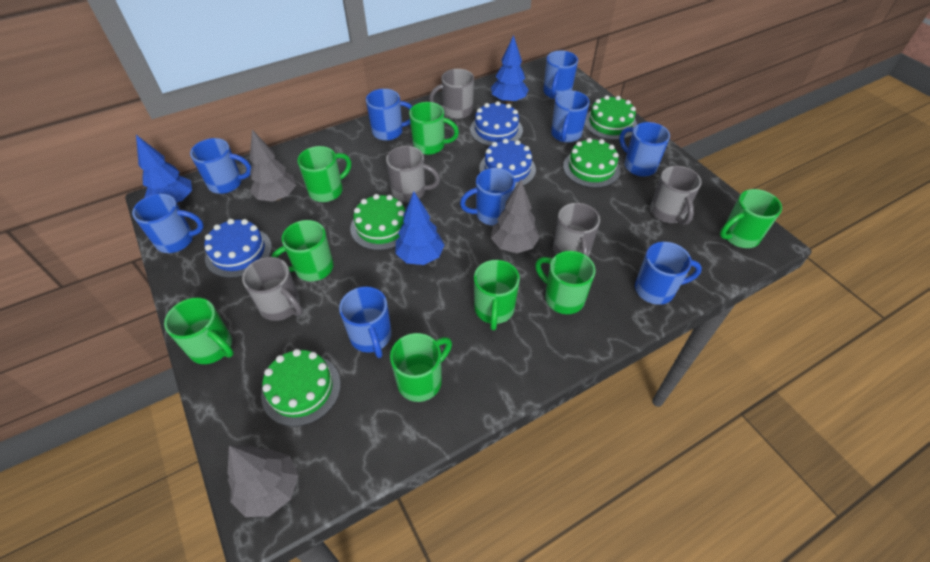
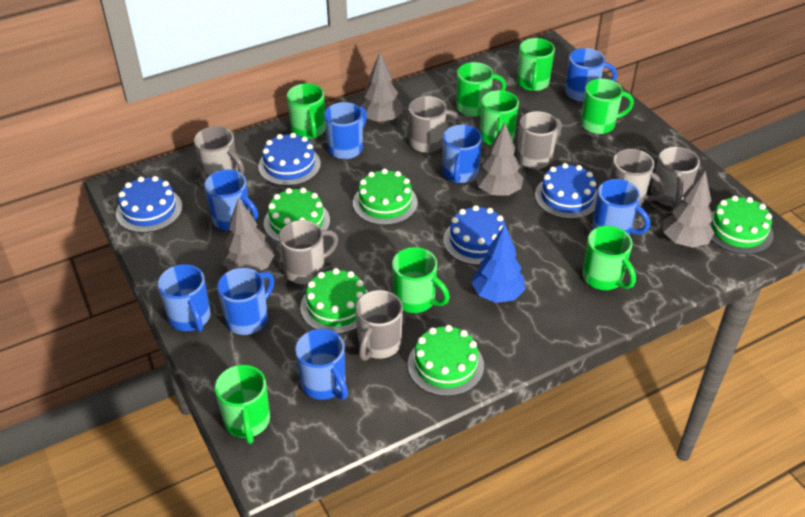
blue cake: [204,219,272,278] [470,101,523,146] [479,139,536,187] = 3 -> [116,176,183,233] [258,133,321,186] [443,205,506,265] [535,163,598,219] = 4
blue mug: [132,194,204,253] [190,138,251,194] [339,286,392,358] [366,89,413,141] [460,168,515,226] [543,51,578,99] [551,91,590,143] [619,122,670,177] [635,242,702,305] = 9 -> [158,264,211,332] [204,170,258,231] [217,268,274,335] [295,329,348,400] [324,102,367,159] [443,125,482,183] [565,48,617,102] [592,179,650,234] = 8
blue tree: [136,135,192,204] [395,191,444,265] [491,35,529,104] = 3 -> [471,225,525,303] = 1
green cake: [261,349,341,427] [350,194,405,250] [563,138,620,188] [585,95,637,140] = 4 -> [264,188,330,243] [300,268,368,334] [353,168,418,225] [408,325,484,396] [709,195,773,254] = 5
grey mug: [242,257,303,321] [386,146,440,202] [429,69,474,119] [553,203,600,257] [650,166,702,225] = 5 -> [194,126,244,181] [279,220,338,284] [355,290,403,361] [409,96,462,153] [517,111,562,169] [610,149,665,206] [651,147,700,207] = 7
grey tree: [227,445,299,517] [250,130,296,202] [491,180,540,253] = 3 -> [222,198,275,272] [360,52,403,123] [475,123,523,196] [663,171,714,248] = 4

